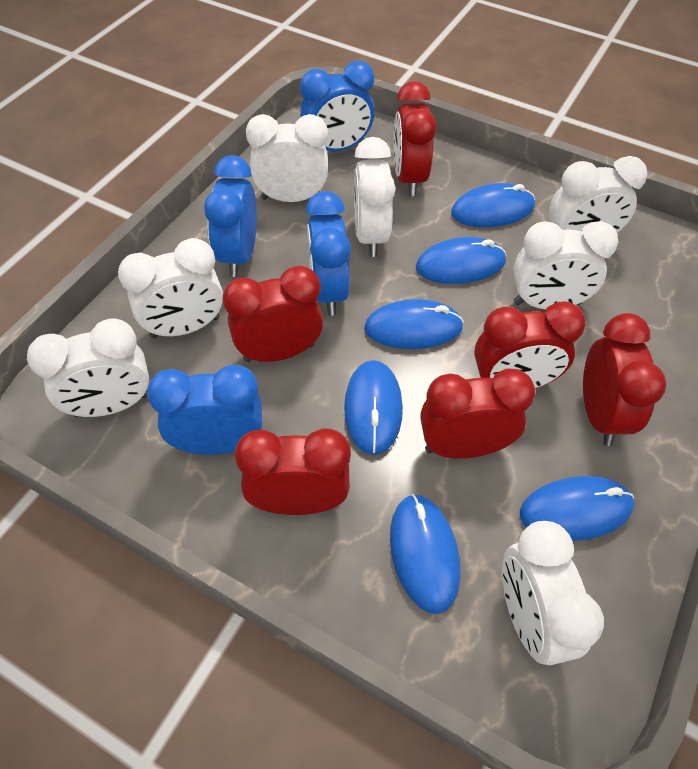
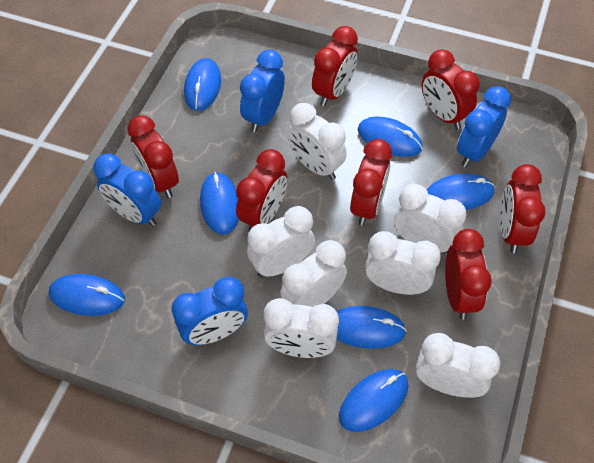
blue mouse: [344,360,403,455] [364,299,464,349] [390,494,460,614] [416,237,506,284] [451,183,535,227] [520,476,634,541] = 6 -> [49,274,125,316] [184,58,221,111] [200,172,239,234] [337,306,407,349] [339,369,408,432] [358,116,423,157] [427,174,495,210] = 7
red clock: [223,265,323,362] [235,428,351,515] [394,81,437,196] [420,369,535,459] [474,301,586,389] [583,313,667,446] = 6 -> [127,115,179,198] [236,149,287,231] [312,26,358,107] [350,139,392,226] [422,49,480,129] [445,229,492,320] [500,164,546,253] = 7

